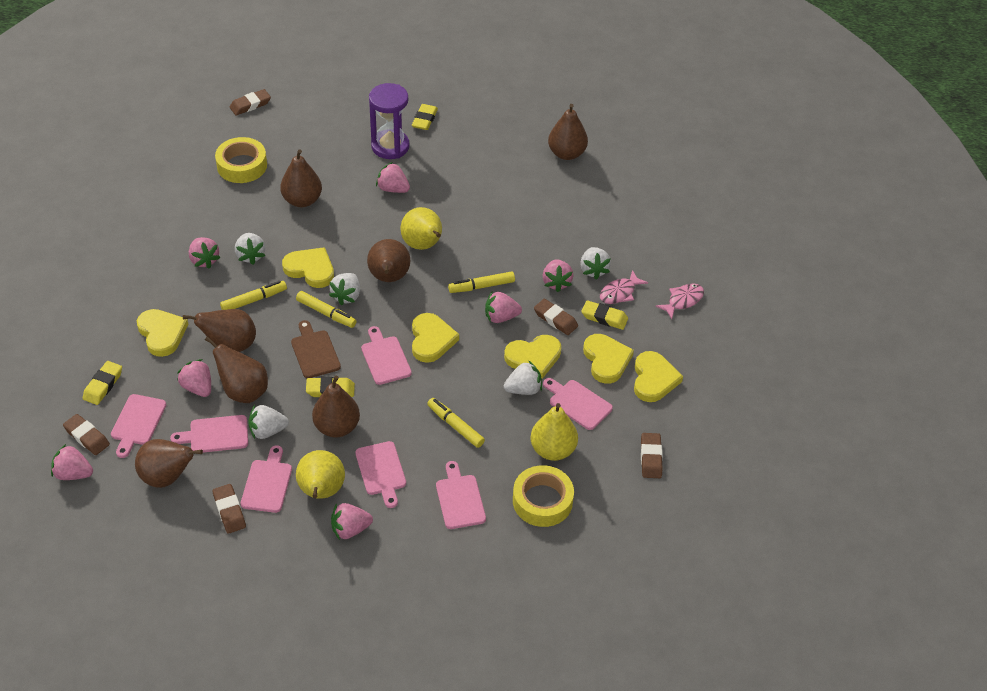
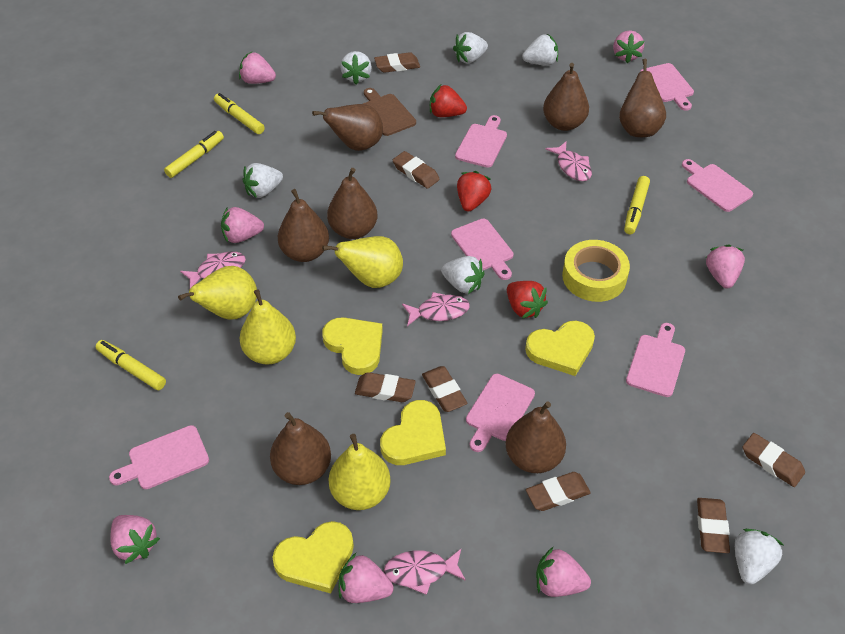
brown eraser: [63,414,110,455] [213,484,246,534] [230,89,271,115] [534,299,578,335] [641,433,663,478] = 5 -> [355,372,416,402] [374,52,420,73] [393,151,440,189] [422,366,467,412] [526,472,591,511] [697,498,730,553] [743,433,805,487] = 7
pink fish: [600,270,648,304] [655,283,704,319] = 2 -> [180,252,246,288] [384,549,466,595] [402,292,470,326] [546,142,592,181] = 4
purple hourglass: [369,83,409,159] = 1 -> none = 0
red strawberry: none = 0 -> [430,85,467,117] [457,171,491,212] [507,281,548,319] = 3
white strawberry: [235,233,266,265] [248,405,289,439] [329,273,360,305] [504,360,542,395] [580,247,611,279] = 5 -> [243,163,283,198] [340,51,372,85] [441,256,485,294] [453,32,488,63] [522,34,558,66] [735,529,783,585] = 6
yellow eraser: [83,361,122,405] [306,377,355,397] [412,104,438,130] [581,300,628,330] = 4 -> none = 0
yellow heart: [137,309,188,357] [282,247,334,288] [412,313,459,363] [504,335,561,379] [583,334,634,384] [634,351,683,402] = 6 -> [272,521,354,593] [322,317,383,375] [380,400,446,465] [525,321,595,376] = 4
yellow pear: [296,450,345,499] [401,207,442,250] [531,403,578,461] = 3 -> [178,266,257,319] [240,289,296,365] [322,236,403,288] [329,434,391,510] = 4
yellow tape: [215,137,267,183] [513,465,574,527] = 2 -> [562,240,630,302] = 1

